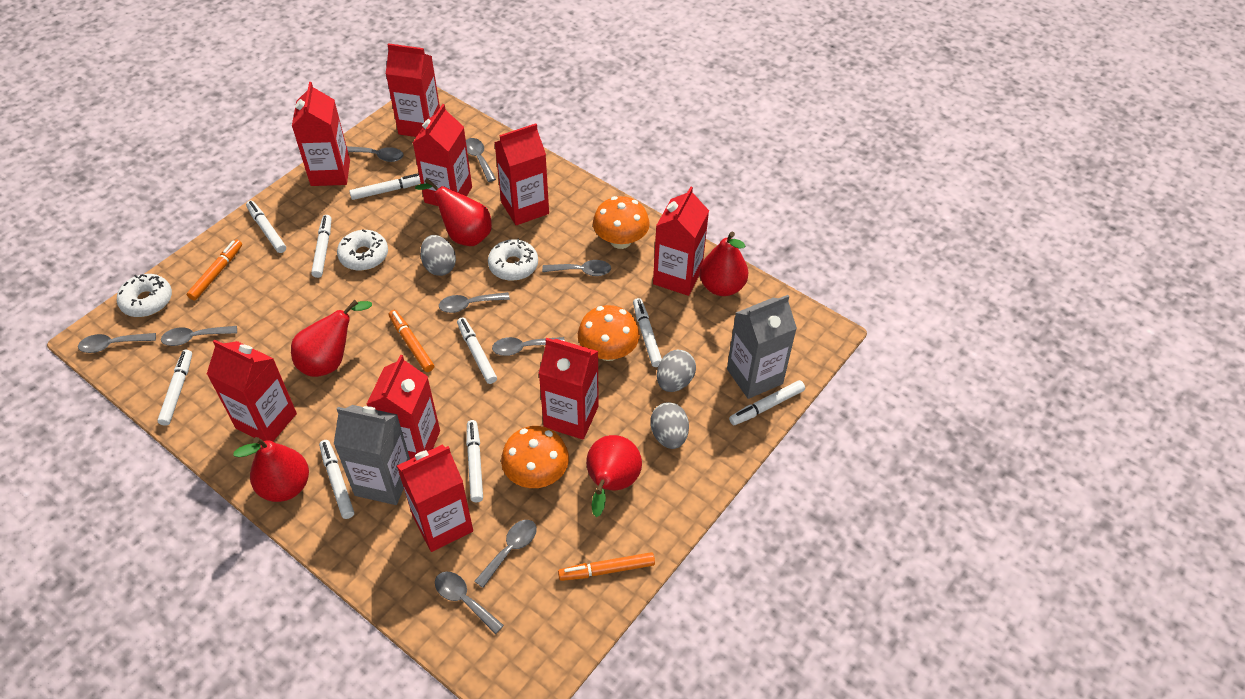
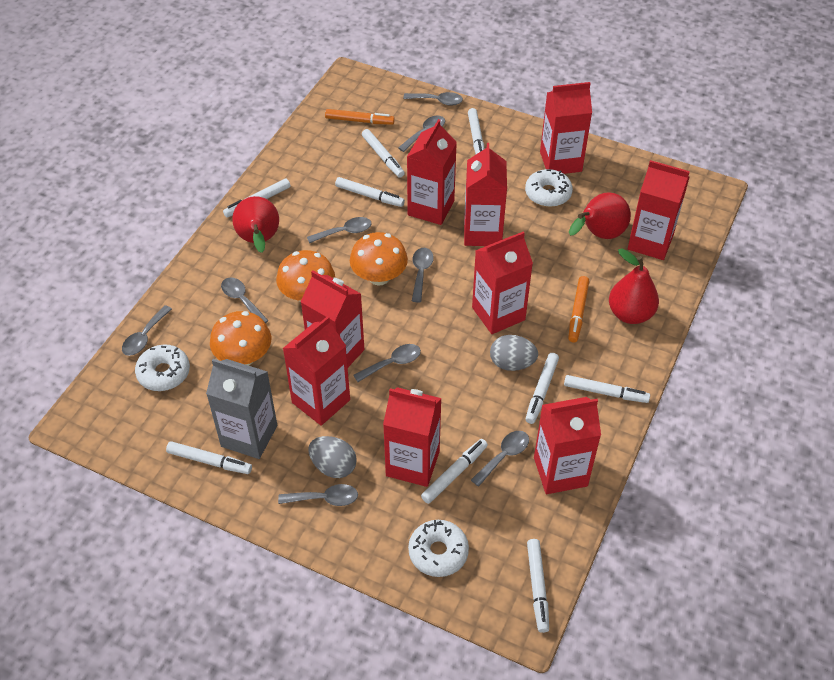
grey carton: [334,405,410,505] [727,295,797,399] = 2 -> [206,359,277,459] = 1
grey egg: [420,235,456,276] [650,402,689,449] [657,349,696,392] = 3 -> [308,436,357,478] [490,335,538,371] = 2
orange marker: [187,239,242,301] [389,310,434,372] [558,552,655,581] = 3 -> [325,109,395,125] [568,276,589,342] = 2
red pear: [233,437,309,502] [291,300,372,377] [415,178,492,246] [586,435,642,517] [699,232,748,296] = 5 -> [232,196,279,253] [569,192,631,239] [609,248,659,324] = 3

